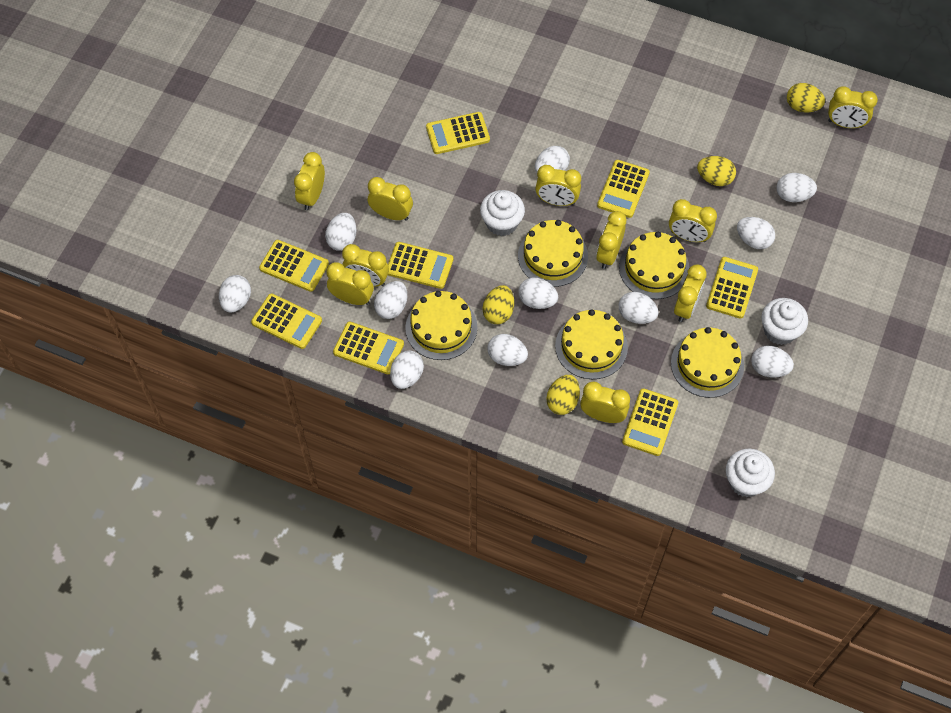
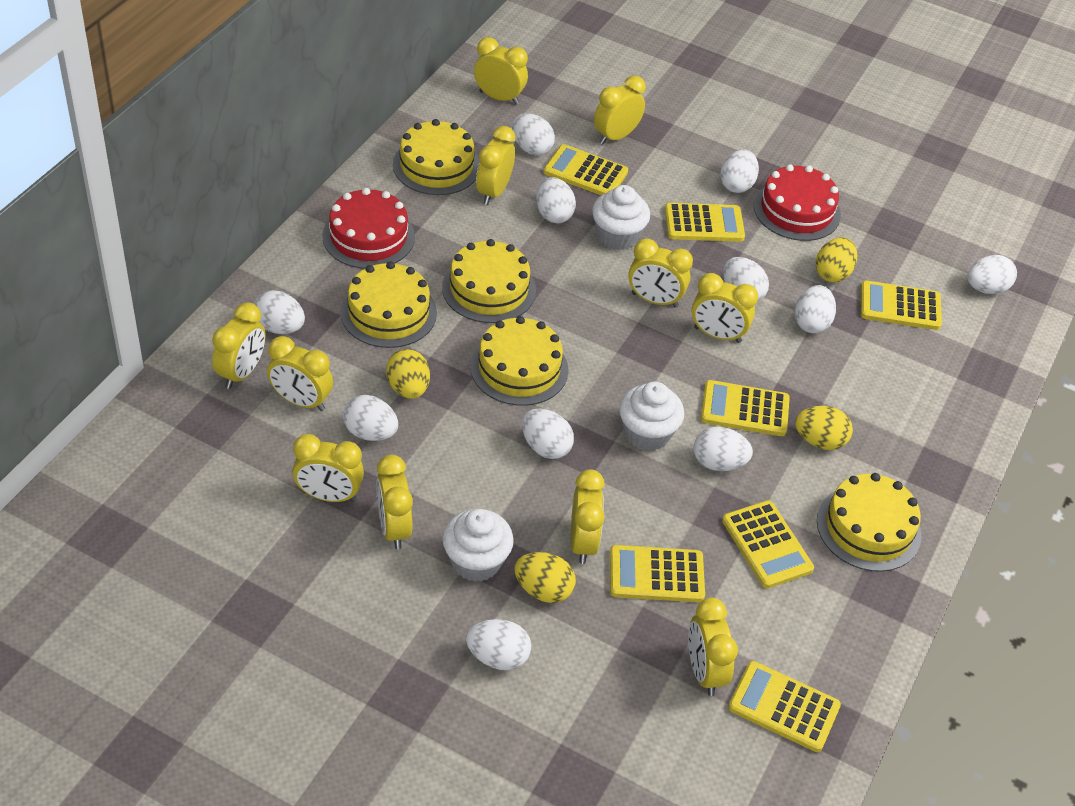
red cake: none = 0 -> [322,188,415,269] [754,164,841,241] = 2
yellow calculator: [251,293,322,349] [259,240,329,292] [333,322,404,374] [388,242,453,289] [426,112,490,154] [597,160,650,218] [622,388,678,456] [706,257,758,319] = 8 -> [544,144,628,195] [610,545,705,602] [665,203,745,242] [701,380,790,436] [722,500,814,588] [728,661,841,752] [861,280,942,330] = 7
yellow clock: [294,152,325,210] [326,262,374,305] [342,244,389,287] [368,177,413,221] [535,165,581,206] [580,382,630,423] [596,211,626,269] [669,199,717,242] [674,265,707,322] [828,86,878,128] = 10 -> [212,302,265,389] [267,336,333,411] [292,434,364,502] [376,455,413,549] [474,37,528,105] [476,126,516,205] [571,469,605,564] [594,75,646,145] [628,238,693,308] [688,598,738,696] [692,273,758,343] = 11

